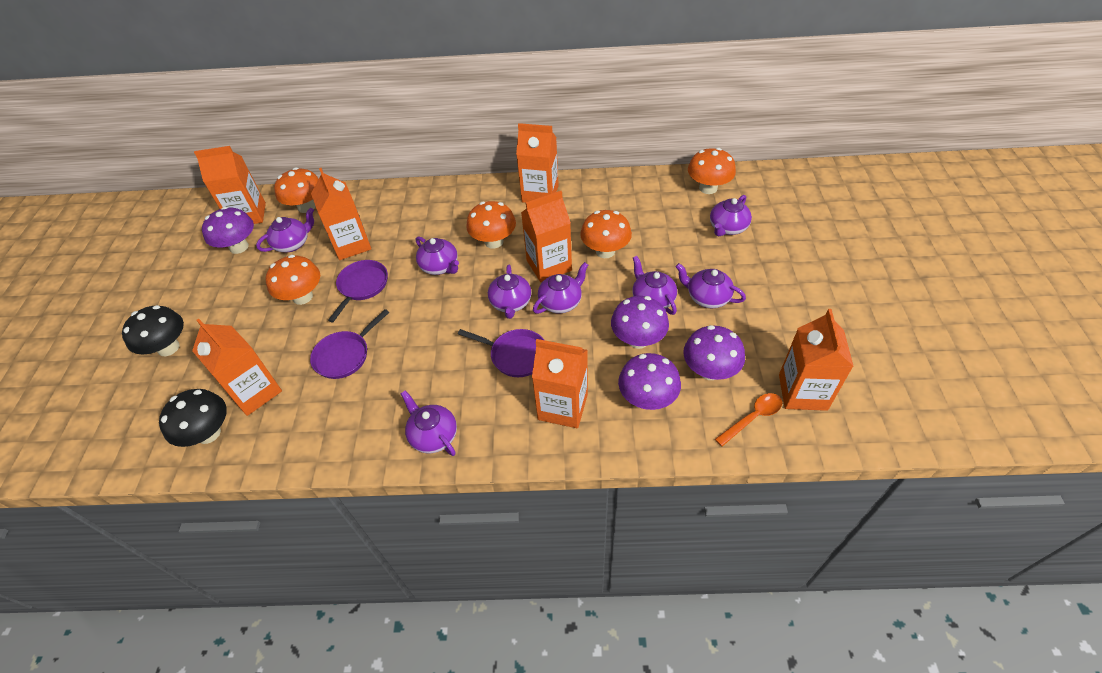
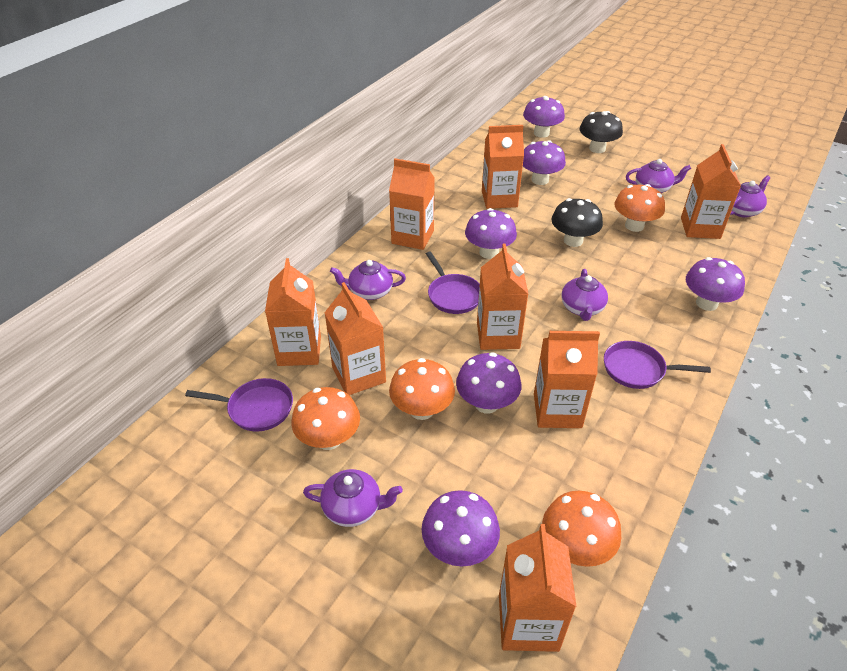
orange carton: [192,319,282,416] [194,146,266,224] [311,168,371,260] [516,123,559,203] [521,191,572,282] [532,339,588,428] [779,309,854,411] = 7 -> [265,258,321,366] [324,282,386,395] [389,158,435,250] [477,244,528,350] [482,125,524,209] [499,524,577,652] [534,331,600,428] [681,144,741,239] = 8
orange mushroom: [265,255,320,305] [274,167,319,213] [466,201,516,249] [580,210,632,258] [688,148,736,194] = 5 -> [291,387,360,450] [389,358,455,420] [542,491,621,567] [614,184,665,232] = 4
orange spoon: [715,393,782,446] = 1 -> none = 0
purple mushroom: [202,207,254,254] [611,296,669,349] [618,353,681,410] [683,325,745,380] = 4 -> [421,490,500,566] [456,352,521,413] [465,208,517,259] [523,96,565,138] [523,140,566,185] [686,257,745,311] = 6
purple teapot: [256,208,314,252] [400,390,457,456] [416,236,459,275] [488,265,531,319] [533,262,588,314] [632,256,677,315] [675,263,746,308] [710,195,752,236] = 8 -> [303,469,403,527] [330,260,406,300] [561,269,608,321] [626,159,691,193] [730,175,771,218] = 5

